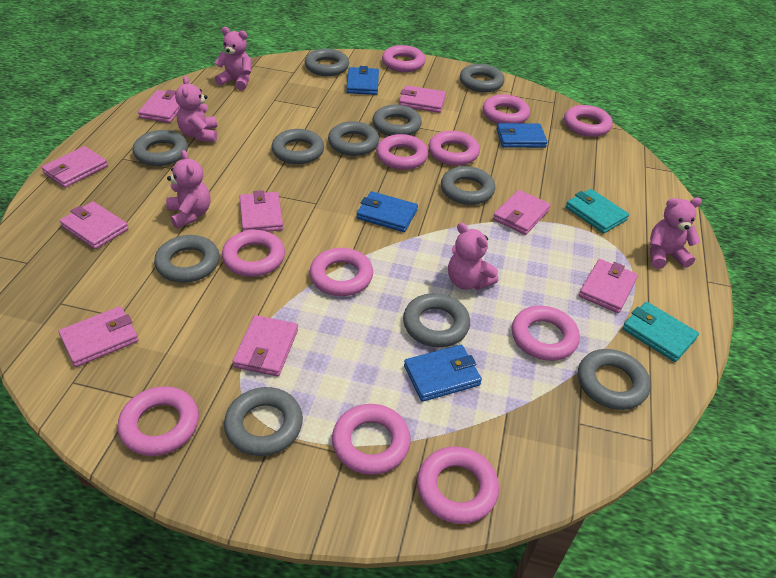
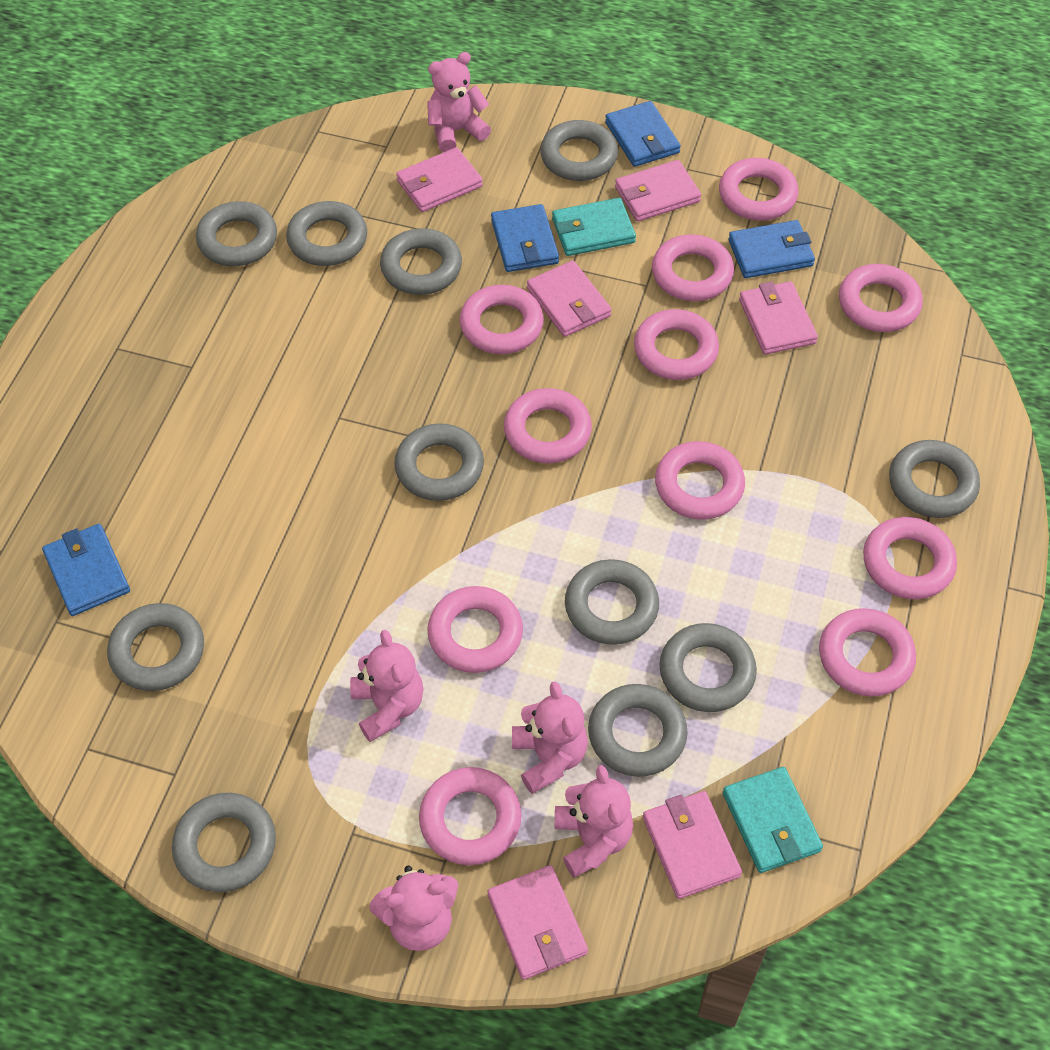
pink wallet: [41,146,108,188] [59,201,128,249] [59,306,139,367] [138,90,180,123] [232,315,298,376] [240,190,283,232] [399,85,446,113] [493,190,551,235] [579,259,638,313] = 9 -> [396,147,483,212] [488,865,588,980] [527,261,612,337] [615,160,701,222] [643,791,742,899] [739,281,818,355] = 6

